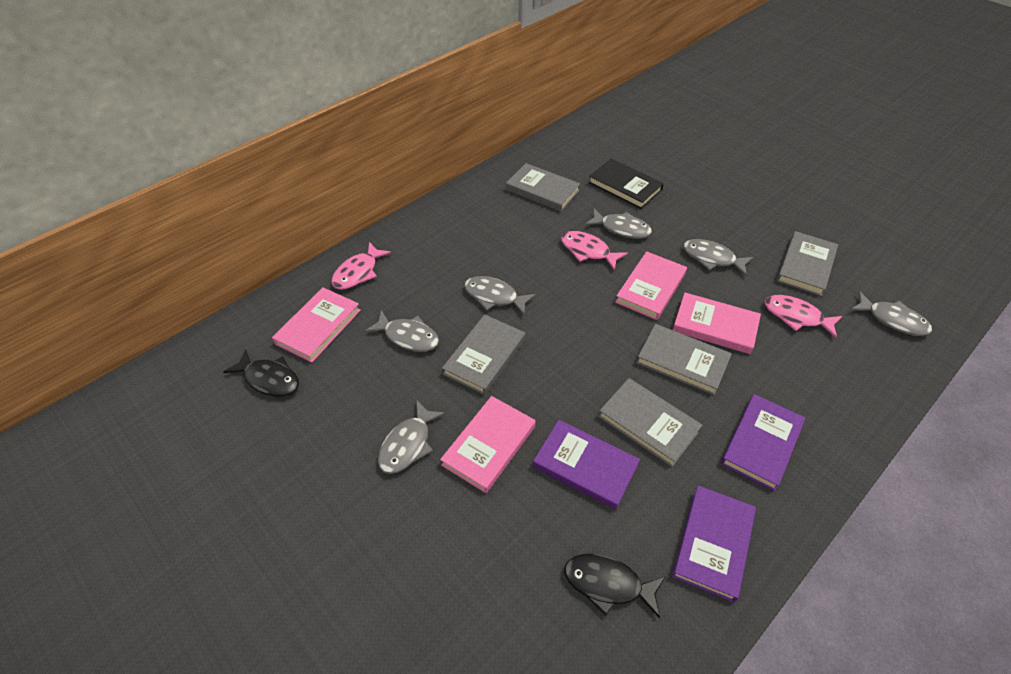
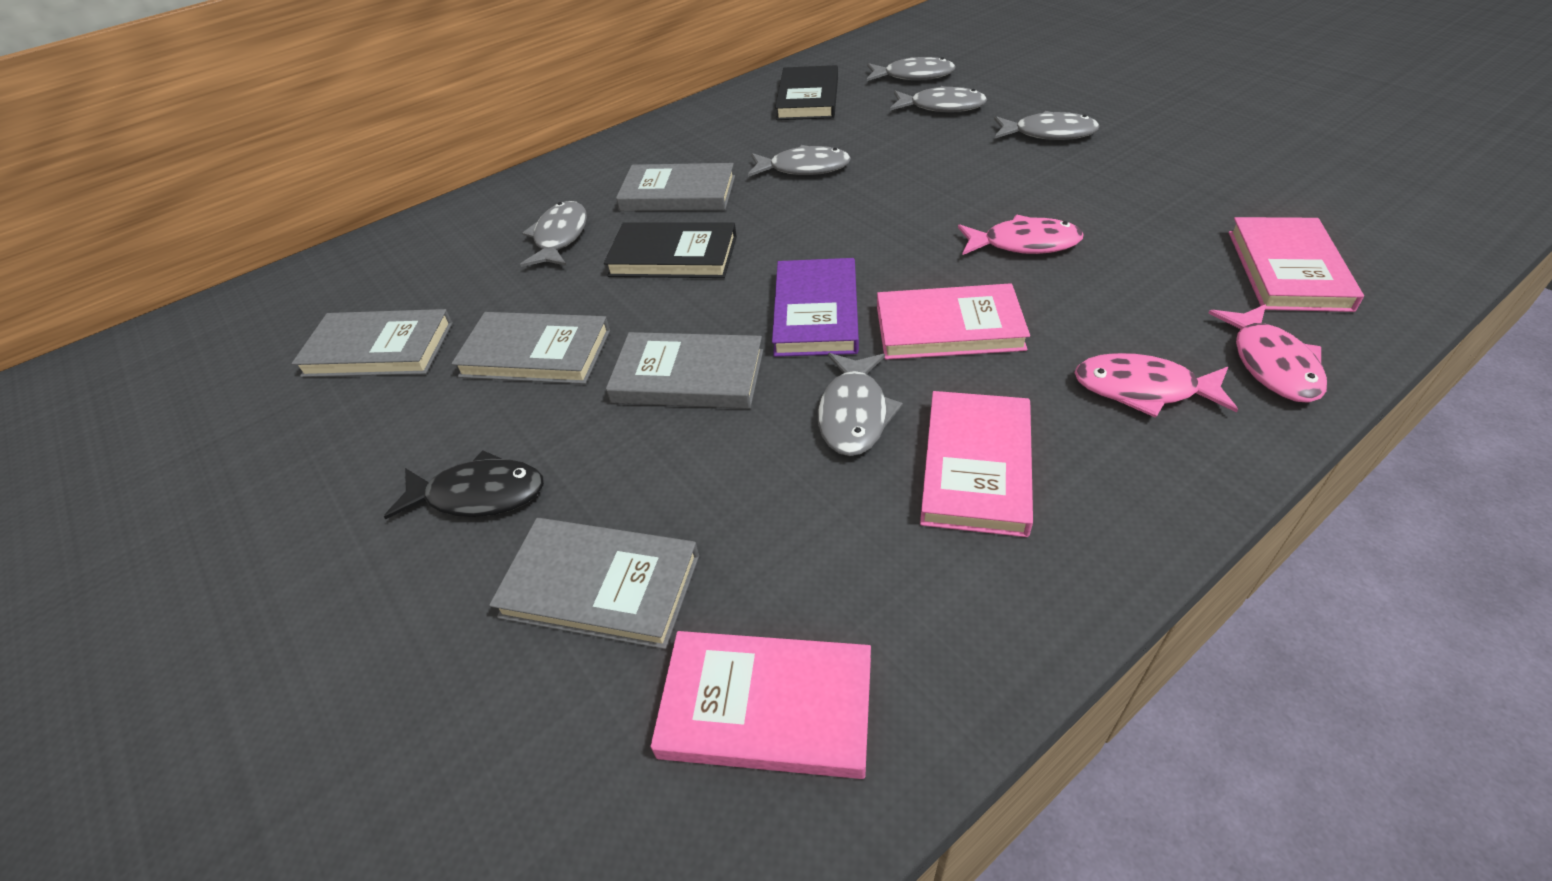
black book: [588,159,664,209] = 1 -> [604,223,737,278] [775,65,838,120] = 2
black fish: [223,349,299,397] [564,554,666,618] = 2 -> [384,450,544,519] = 1
purple book: [533,420,640,510] [672,485,756,602] [721,394,806,491] = 3 -> [772,258,859,357] = 1

